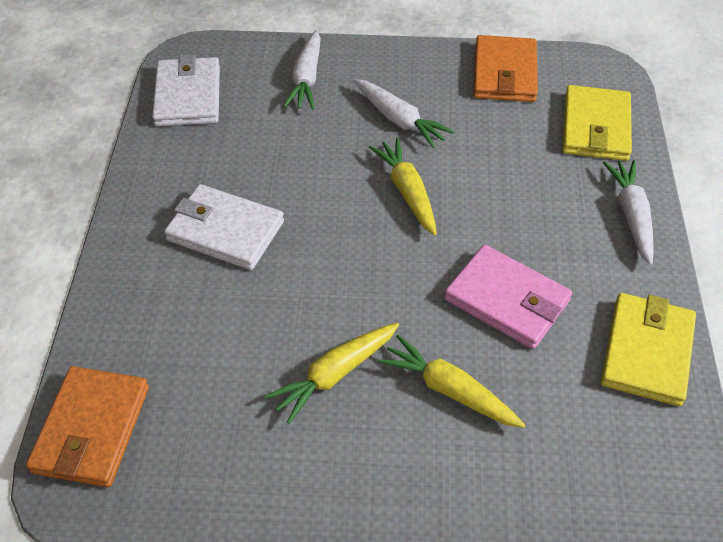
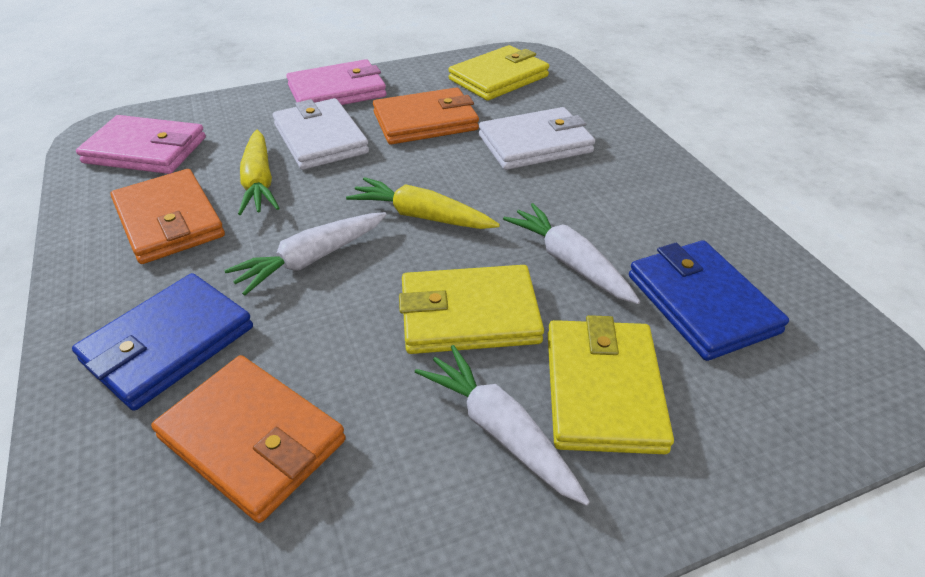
blue wallet: none = 0 -> [72,273,253,411] [629,240,789,361] = 2
orange wallet: [26,366,149,487] [473,35,538,102] = 2 -> [110,169,225,264] [151,355,346,523] [373,87,479,144] = 3
pink wallet: [444,245,572,349] = 1 -> [76,115,206,174] [286,59,386,105] = 2
yellow carrot: [265,323,399,424] [369,138,437,235] [377,334,525,428] = 3 -> [238,130,279,215] [346,177,500,229] = 2
yellow wallet: [562,85,632,161] [600,293,696,406] = 2 -> [399,265,544,354] [448,45,549,101] [548,315,674,454] = 3

